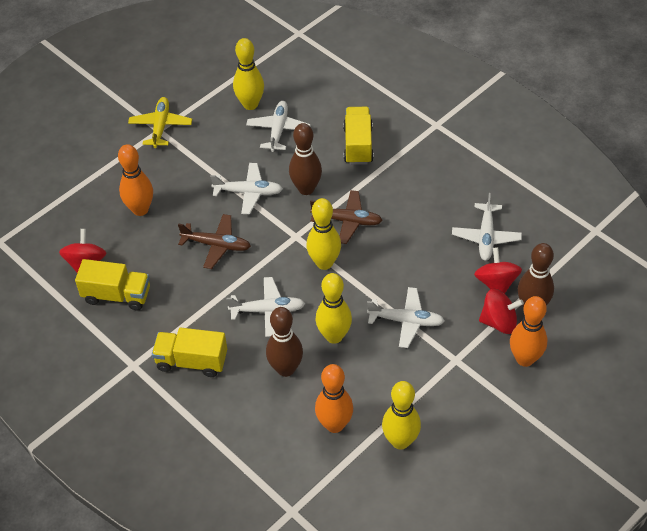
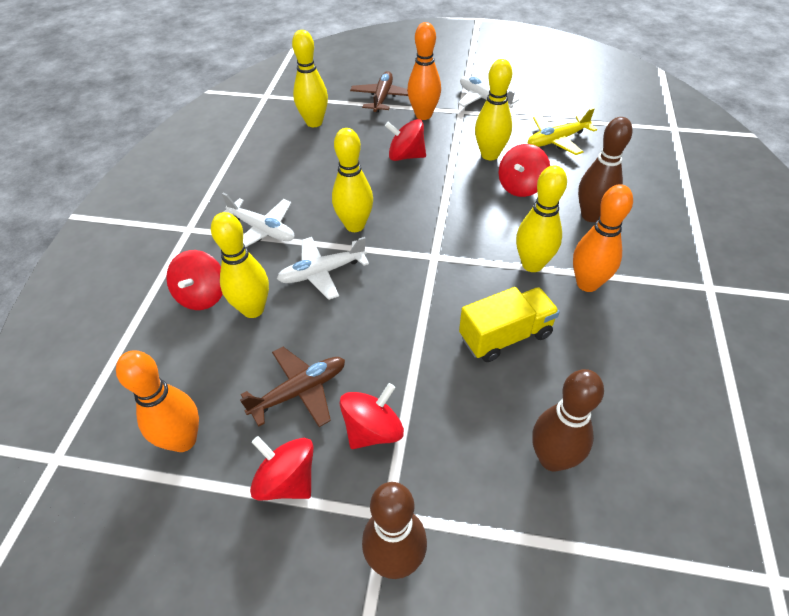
red spinning top: [59,229,106,273] [474,247,522,294] [479,289,524,334] = 3 -> [166,250,223,310] [250,436,314,500] [340,383,404,449] [385,119,426,161] [499,144,550,197] = 5
white plane: [210,163,283,214] [227,277,305,337] [246,101,311,152] [367,287,445,348] [452,193,522,261] = 5 -> [222,193,294,247] [277,237,369,300] [458,76,519,108] = 3
yellow bowling pin: [233,38,264,110] [307,198,341,270] [316,273,352,344] [382,381,421,449] = 4 -> [211,212,269,318] [292,30,328,127] [332,128,373,232] [475,59,512,160] [516,165,567,272] = 5
yellow truck: [75,259,150,310] [152,328,227,377] [343,107,374,165] = 3 -> [459,287,560,362] = 1

